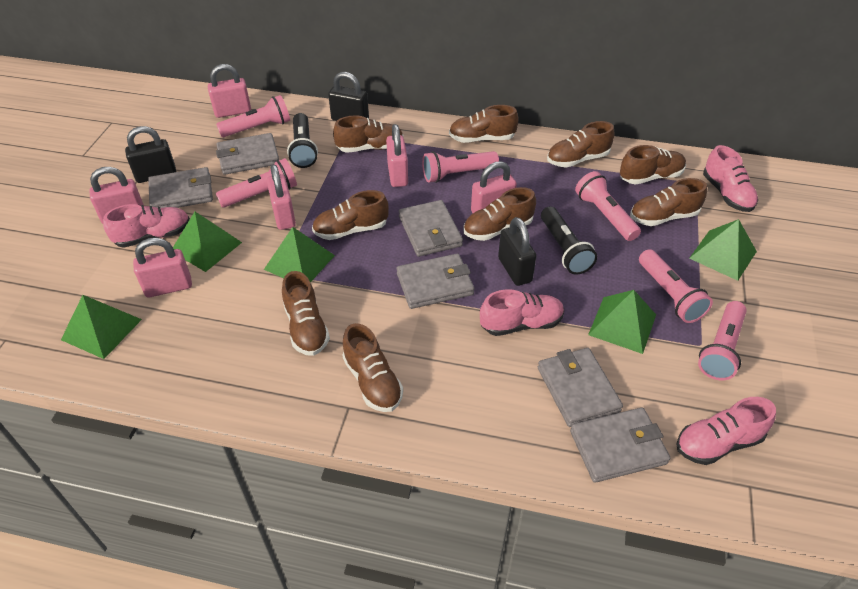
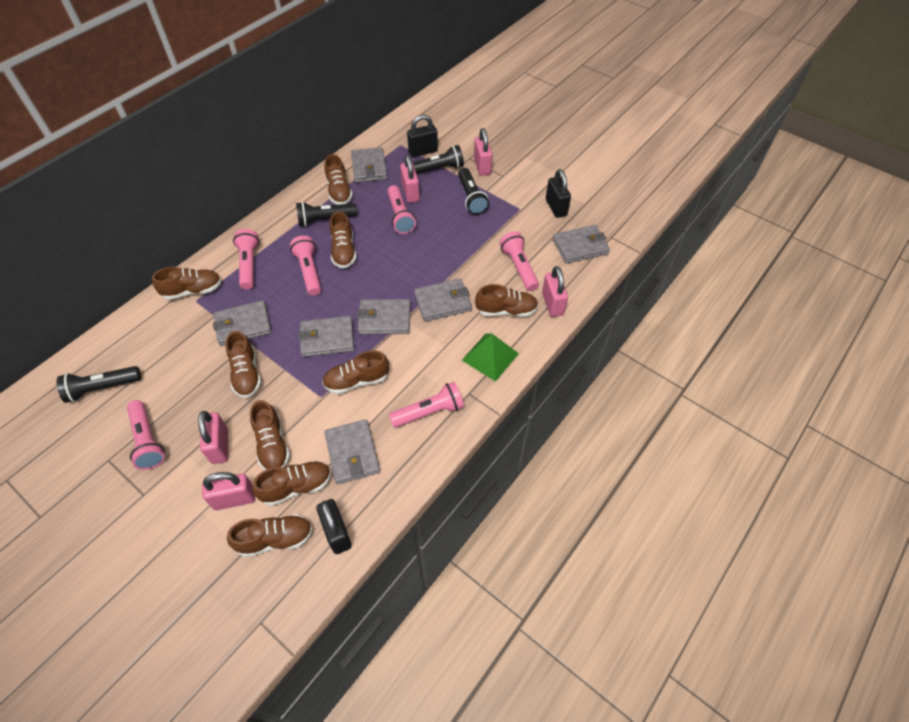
black flashlight: [287,113,318,168] [541,206,597,275] = 2 -> [56,366,141,403] [296,202,357,226] [412,145,464,174] [458,168,489,215] = 4
green pyramid: [61,295,142,359] [173,212,242,272] [264,227,335,283] [588,290,656,354] [689,219,757,281] = 5 -> [462,334,519,382] = 1
grey wallet: [148,167,213,208] [216,133,279,175] [397,254,474,309] [399,200,463,257] [538,348,623,427] [570,407,670,483] = 6 -> [213,300,272,346] [298,316,354,357] [324,419,380,484] [351,147,388,183] [357,299,411,334] [414,279,472,322] [553,225,610,264] = 7
pink padlock: [89,167,144,224] [133,238,192,298] [208,64,251,118] [267,164,296,230] [386,124,408,187] [471,161,517,213] = 6 -> [198,411,228,464] [202,472,255,510] [400,155,420,203] [474,128,493,176] [542,266,568,317] = 5
pink shoe: [103,204,190,248] [480,289,564,336] [677,397,776,465] [703,145,758,212] = 4 -> none = 0

